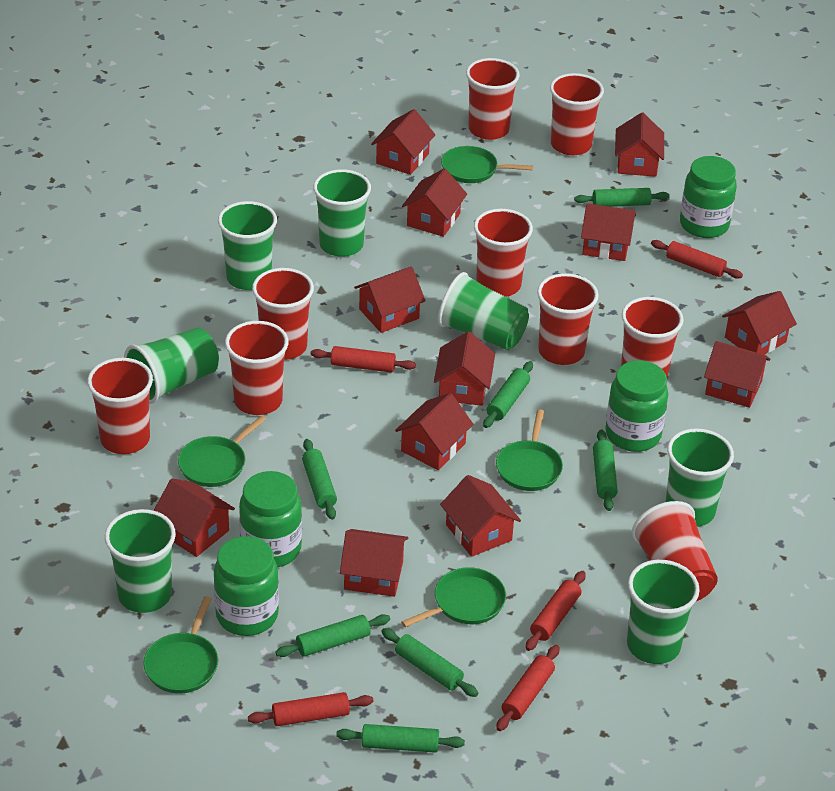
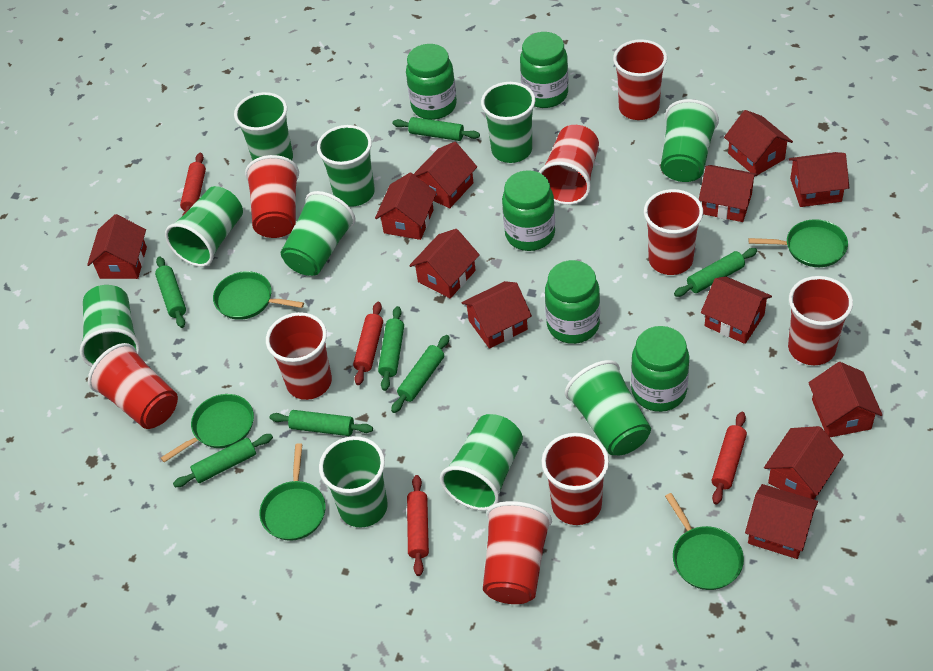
green cup: [105,509,176,613] [124,327,219,404] [218,201,277,290] [313,169,371,257] [438,272,529,350] [627,560,700,664] [666,428,734,527] = 7 -> [80,285,140,367] [165,186,243,267] [234,92,293,161] [281,191,356,276] [317,125,375,207] [319,436,388,527] [440,414,523,511] [481,82,535,163] [565,360,651,455] [661,99,719,182] = 10
green jar: [214,536,279,636] [239,471,302,567] [605,360,668,452] [680,156,737,238] = 4 -> [406,44,457,120] [502,170,555,251] [520,32,568,108] [545,260,600,344] [631,326,689,412] = 5
red rolling pin: [248,692,373,726] [311,346,416,373] [496,645,560,731] [525,571,586,651] [651,240,743,279] = 5 -> [180,153,206,216] [353,302,383,385] [407,475,429,576] [712,412,747,505] = 4

